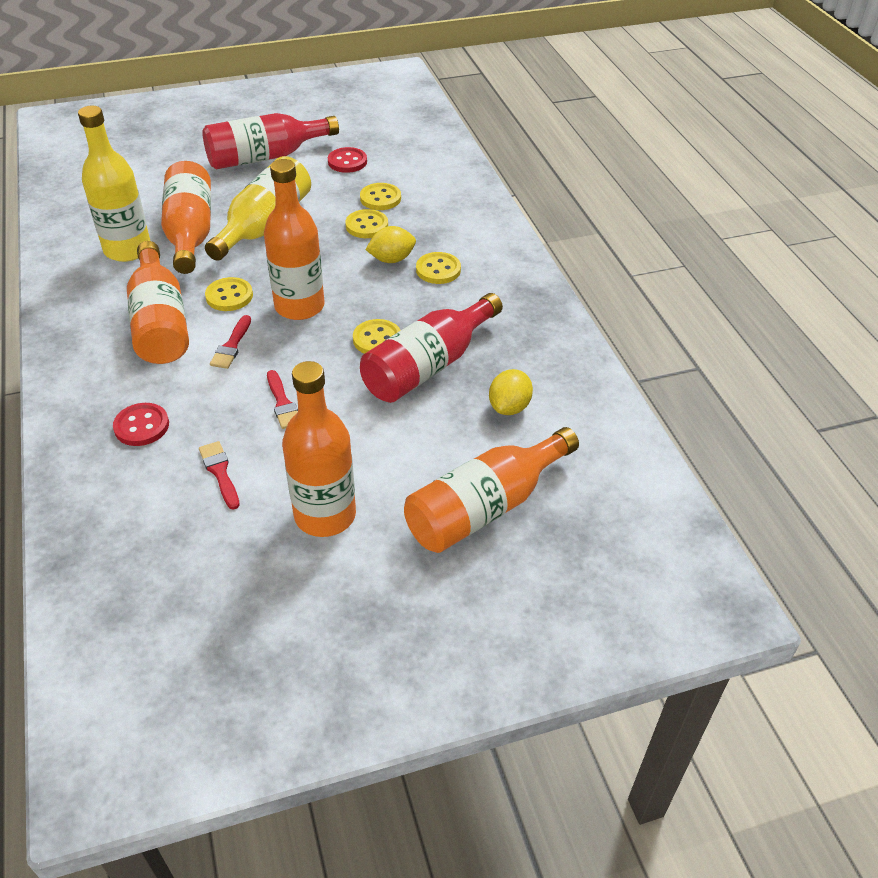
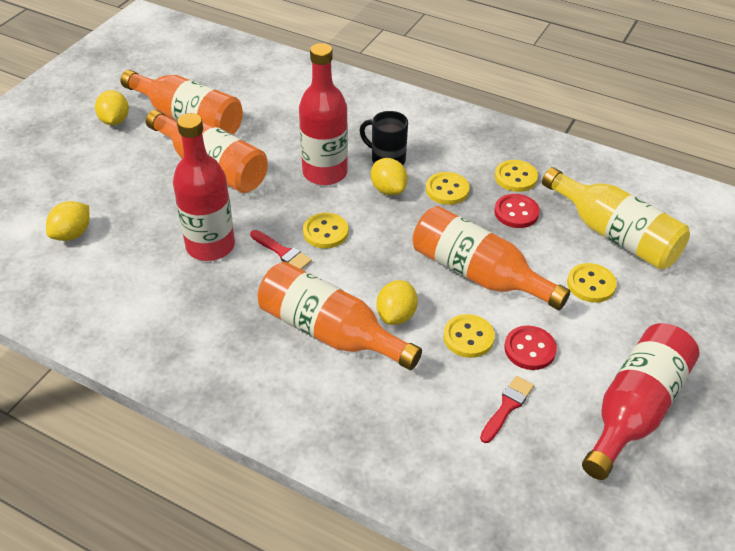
black mug: none = 0 -> [360,111,408,165] = 1
orange bottle: [127,241,189,364] [161,161,211,274] [264,159,325,320] [282,361,356,537] [404,427,579,553] = 5 -> [121,70,243,135] [146,110,268,193] [257,262,422,370] [413,206,570,310] = 4
red bottle: [202,113,339,169] [360,293,503,403] = 2 -> [173,113,235,261] [299,43,348,185] [582,323,699,480] = 3
red brush: [199,441,240,510] [210,315,251,369] [267,370,298,429] = 3 -> [250,230,312,270] [480,376,534,443] = 2
yellow bottle: [78,106,150,262] [205,156,311,261] = 2 -> [542,167,690,270] = 1
yellow lemon: [365,226,416,263] [489,369,533,415] = 2 -> [46,201,90,241] [95,90,129,125] [371,158,408,195] [376,280,418,325] = 4

